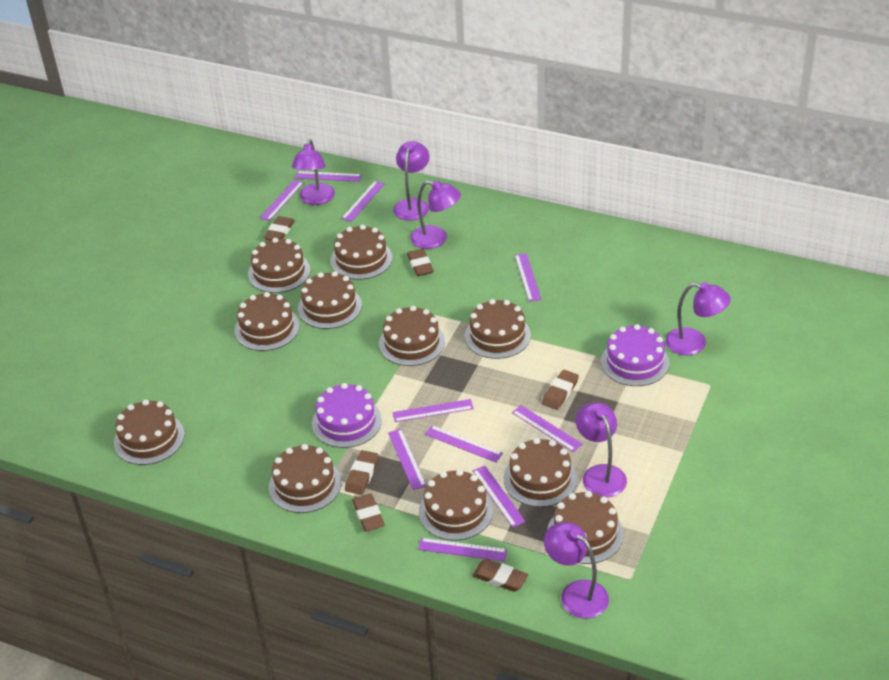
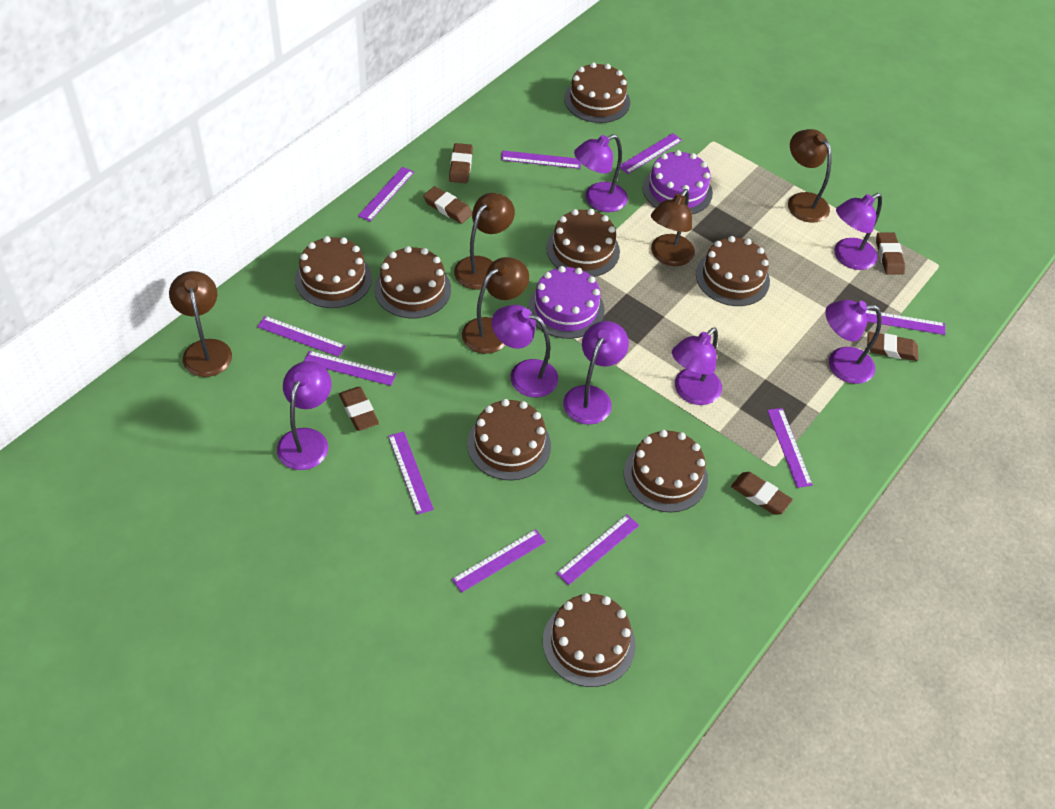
brown cake: [114,400,185,465] [234,292,300,351] [248,238,311,293] [269,444,342,513] [298,271,362,329] [330,225,393,280] [379,306,445,366] [419,469,493,541] [465,299,531,359] [504,438,577,507] [547,491,624,564] = 11 -> [295,236,372,308] [374,246,451,318] [467,399,551,480] [543,593,636,687] [546,209,620,277] [564,62,630,123] [624,430,708,512] [696,236,770,306] = 8
brown lamp: none = 0 -> [169,271,232,377] [454,193,515,289] [462,257,529,354] [651,189,695,266] [788,129,832,223] = 5
purple lamp: [292,139,335,205] [393,141,429,221] [410,180,461,249] [544,522,609,619] [576,402,627,498] [665,282,731,355] = 6 -> [277,361,332,470] [492,305,558,397] [563,321,629,425] [574,134,628,212] [672,327,722,405] [825,300,882,384] [834,193,882,270] = 7

